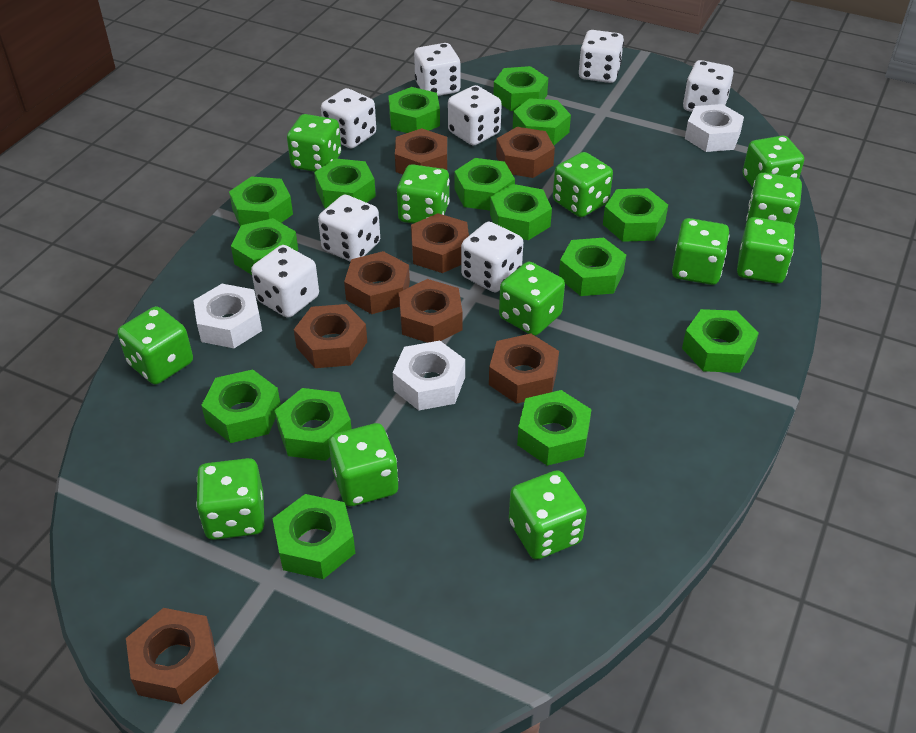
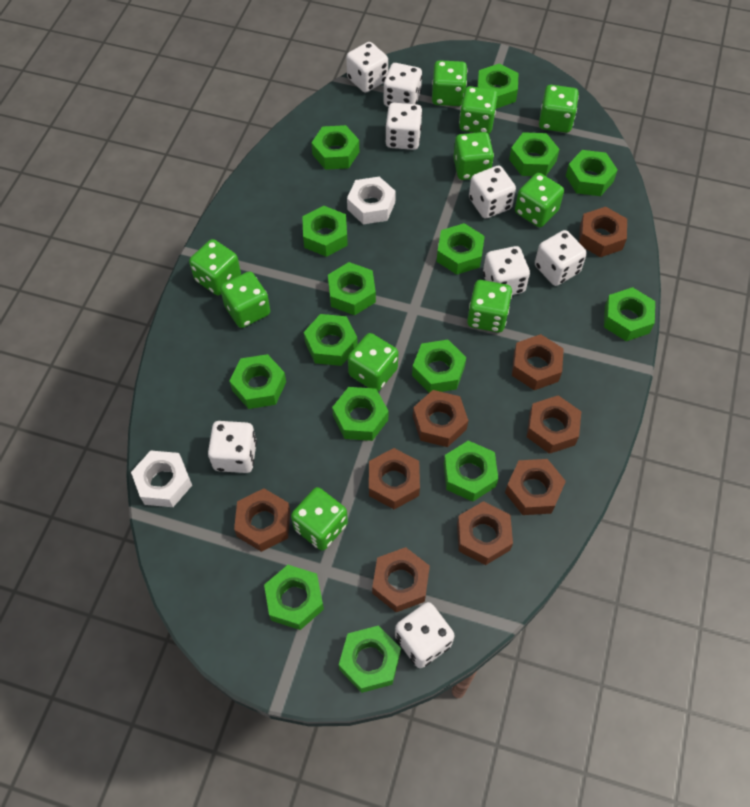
brown nut: [126,608,219,704] [294,304,367,368] [344,251,410,314] [395,128,447,174] [399,279,463,343] [411,213,469,273] [489,334,559,404] [496,127,555,178] = 8 -> [234,488,290,552] [369,448,420,509] [372,547,430,612] [413,390,469,447] [457,501,513,565] [505,459,566,515] [512,334,564,390] [527,395,581,454] [579,207,627,257] = 9
green dice: [118,306,193,385] [196,458,264,540] [287,114,341,172] [329,423,398,506] [397,164,450,224] [499,262,565,336] [509,470,587,559] [553,152,613,217] [672,218,729,285] [737,217,795,284] [743,135,804,188] [746,173,802,225] = 12 -> [189,239,241,296] [220,271,270,328] [291,487,348,551] [348,333,398,391] [432,60,467,106] [453,132,494,180] [459,86,498,134] [467,280,512,332] [515,173,564,227] [539,85,579,133] = 10
white nut: [193,284,262,348] [393,341,465,410] [685,104,744,152] = 3 -> [131,451,192,507] [347,177,396,224] = 2

